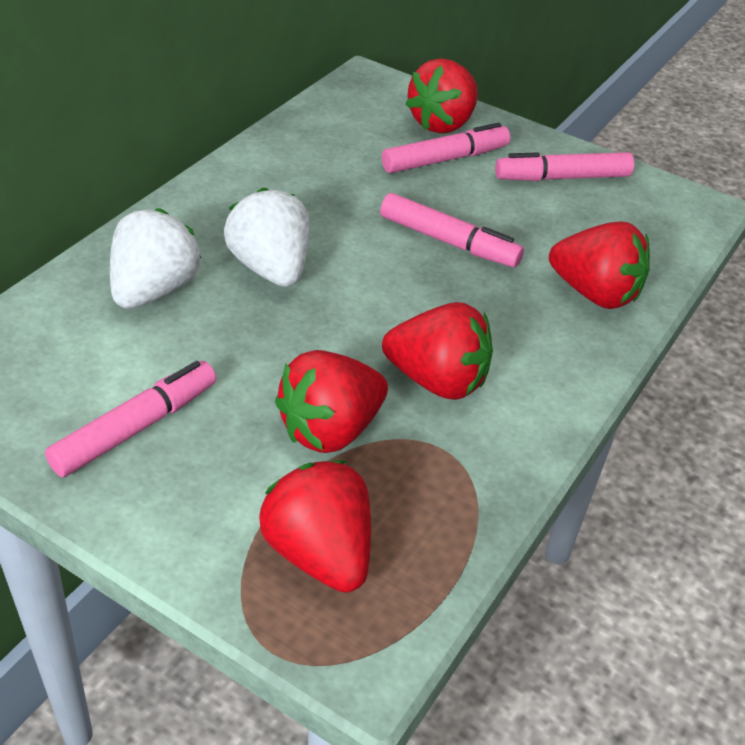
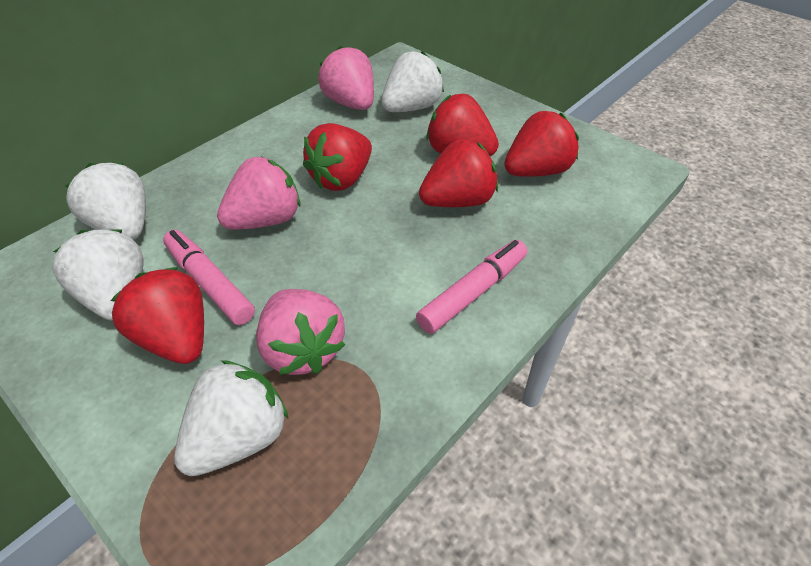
pink marker: [45,361,216,477] [380,193,524,267] [382,123,510,173] [495,152,634,181] = 4 -> [163,230,255,325] [416,240,527,334] = 2
pink strawberry: none = 0 -> [217,157,300,230] [256,289,345,375] [318,46,374,110] = 3
white strawberry: [110,208,201,309] [224,188,309,287] = 2 -> [52,229,144,321] [66,163,146,240] [174,360,289,476] [382,51,444,112] = 4

